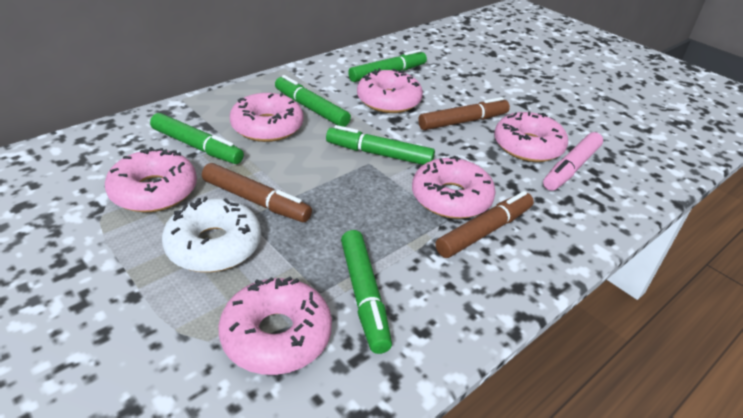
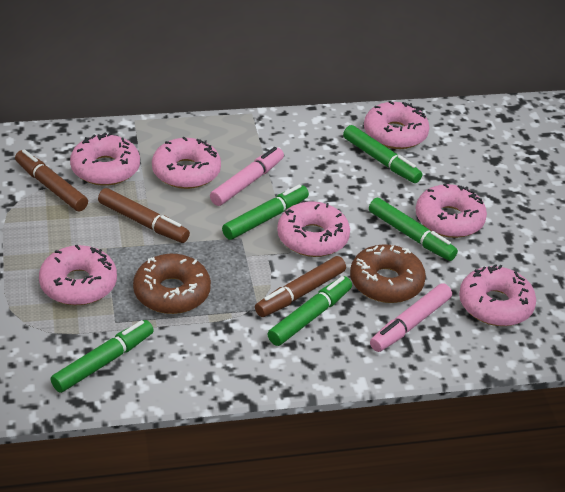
brown donut: none = 0 -> [133,254,211,314] [350,244,426,303] = 2
pink donut: [105,147,197,212] [218,276,332,375] [230,93,303,142] [357,68,423,113] [412,156,496,219] [494,111,568,162] = 6 -> [39,245,117,305] [70,132,140,186] [152,137,221,189] [277,201,350,257] [364,101,430,149] [416,183,487,238] [459,264,536,326] = 7
pink marker: [543,132,603,191] = 1 -> [210,147,284,206] [370,283,452,352] = 2
white donut: [162,196,261,272] = 1 -> none = 0

